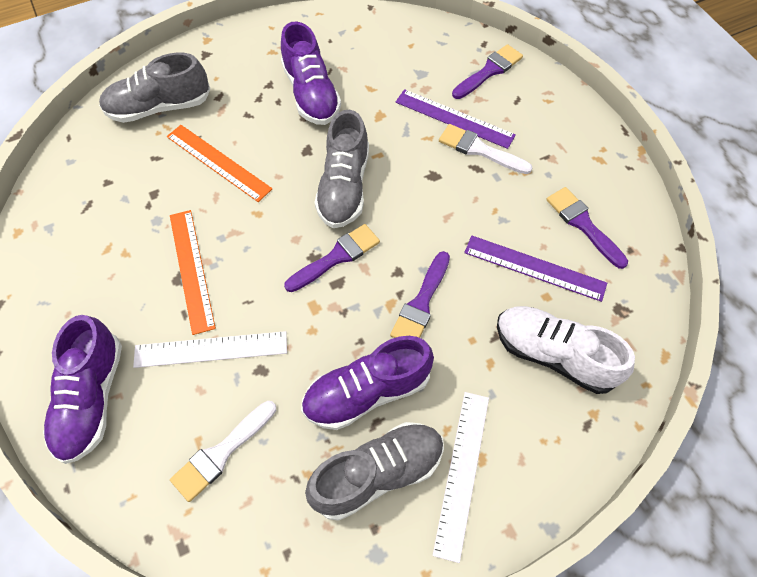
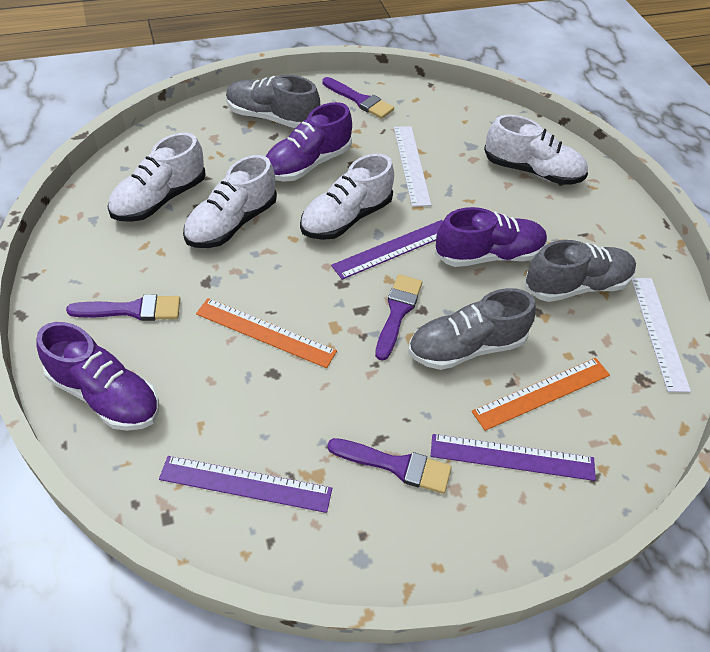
purple ruler: [395,89,516,149] [464,236,607,302] = 2 -> [159,456,332,513] [331,220,443,280] [431,434,596,481] = 3
white brush: [170,401,276,502] [439,124,532,174] = 2 -> none = 0
white shoe: [497,306,635,394] = 1 -> [107,132,206,222] [183,155,277,248] [300,153,394,240] [484,115,588,185] = 4

